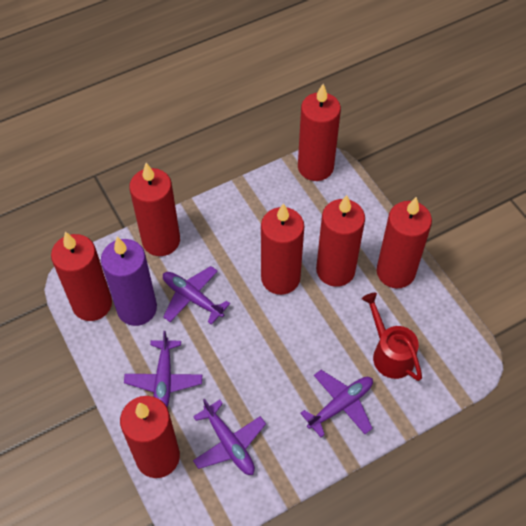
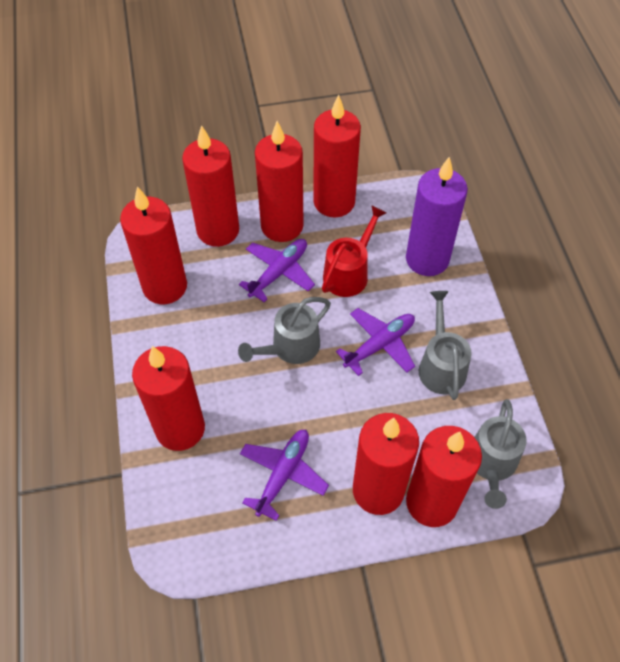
grey watering can: none = 0 -> [238,297,331,364] [419,291,472,400] [474,399,526,509] = 3
purple plane: [124,331,202,408] [163,266,230,325] [193,399,266,475] [300,370,373,437] = 4 -> [239,239,315,302] [240,430,329,521] [336,308,415,376] = 3

